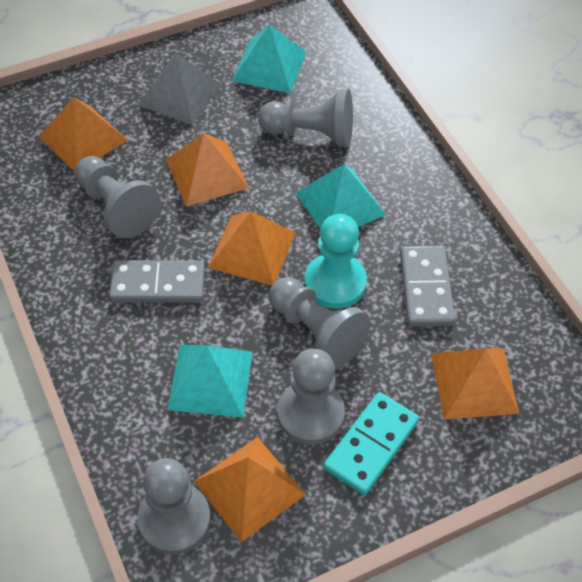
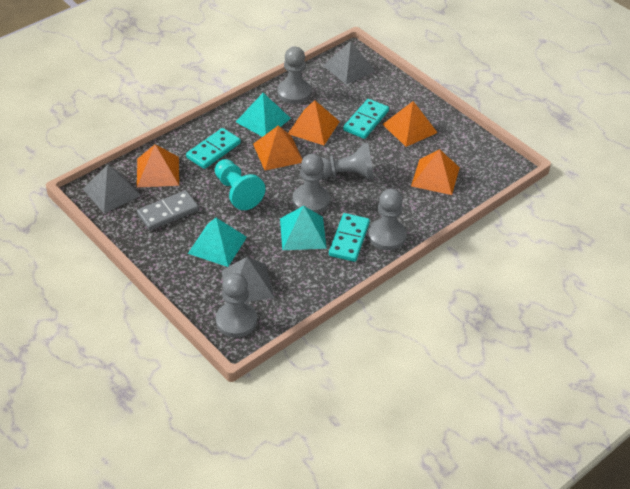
grey domino: [109,260,205,303] [400,246,455,327] = 2 -> [137,190,199,230] = 1
grey pyramid: [138,53,222,125] = 1 -> [83,164,141,213] [221,257,275,302] [323,41,375,85] = 3
turquoise domino: [324,392,419,495] = 1 -> [186,128,241,169] [329,213,370,262] [343,99,389,139] = 3

